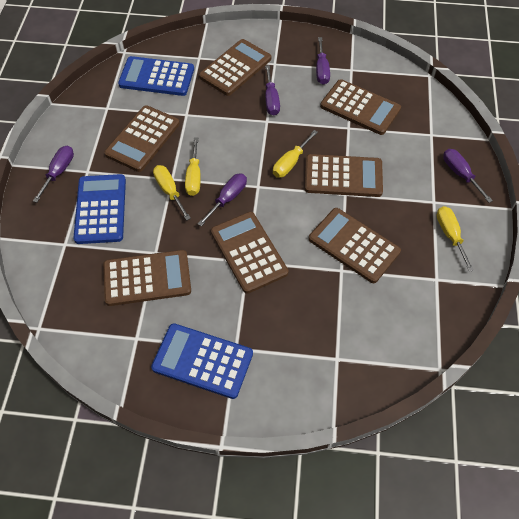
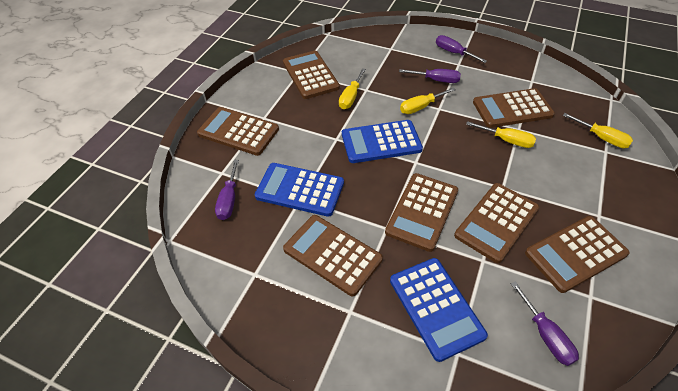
purple screwdriver: [33,146,74,203] [198,173,247,226] [265,65,280,115] [316,37,330,85] [443,149,493,203] = 5 -> [215,160,239,220] [399,69,461,83] [436,35,487,63] [511,281,579,366] = 4

